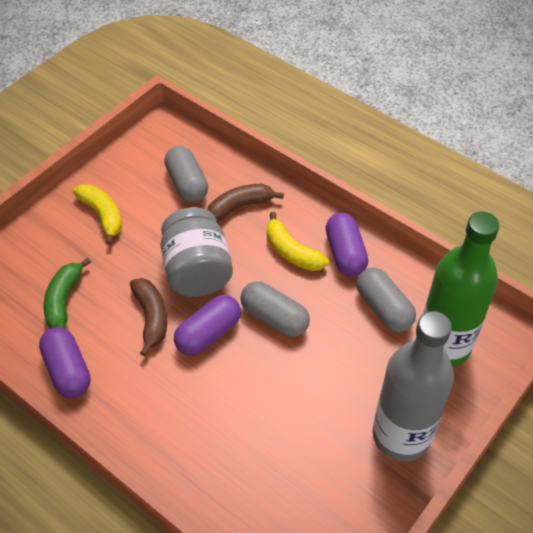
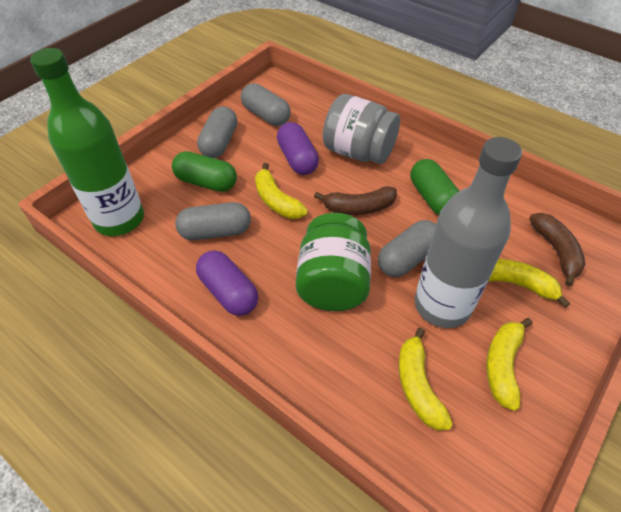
green banana: [43,258,91,328] = 1 -> none = 0
green capsule: none = 0 -> [172,151,237,192] [410,159,459,215] = 2
green jar: none = 0 -> [296,213,371,311] = 1
grey capsule: [164,146,208,202] [241,281,310,337] [356,268,416,332] = 3 -> [175,202,251,240] [197,106,237,158] [241,83,291,126] [378,220,436,277] = 4
purple capsule: [39,327,91,398] [174,295,241,356] [326,213,368,277] = 3 -> [196,250,258,316] [277,122,319,175] = 2
yellow banana: [73,184,122,245] [267,212,329,271] = 2 -> [255,163,308,219] [399,328,453,430] [486,318,533,411] [488,259,570,308] = 4

